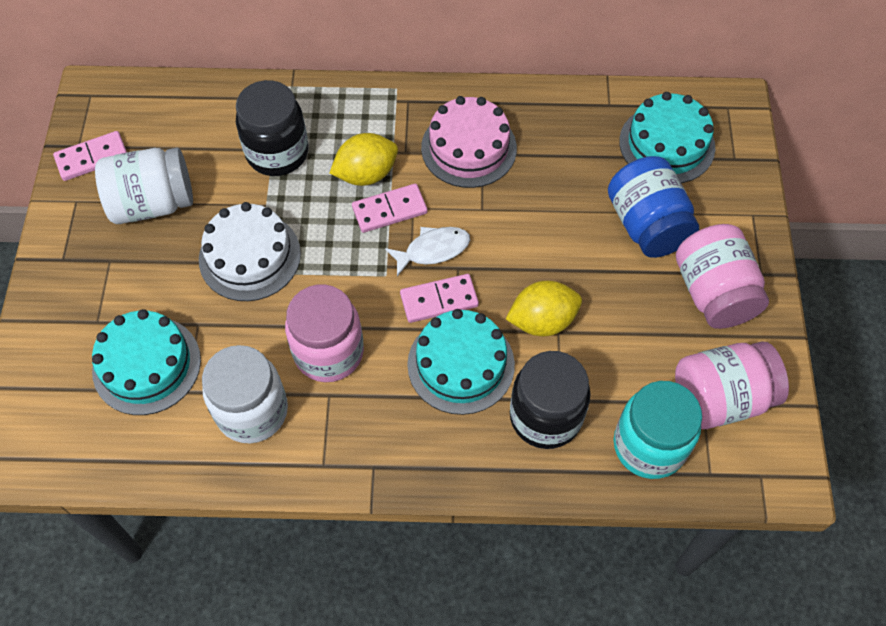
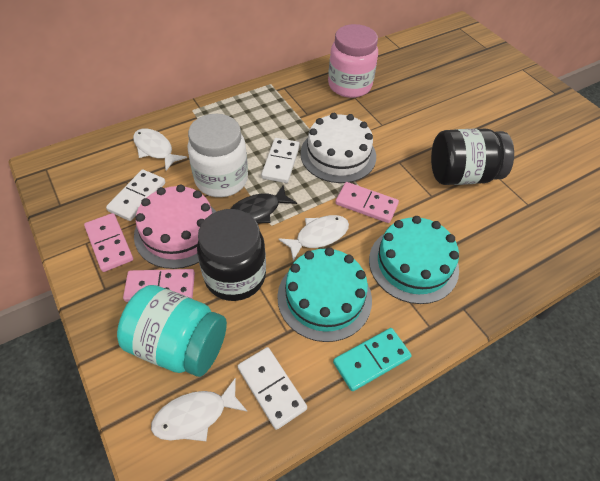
black fish: none = 0 -> [230,185,297,223] = 1
blue jar: [608,156,699,258] = 1 -> none = 0
pink jar: [285,284,364,382] [675,341,789,429] [676,224,769,329] = 3 -> [328,24,378,98] = 1
turquoise cake: [92,309,201,415] [407,309,515,415] [619,92,715,183] = 3 -> [277,247,372,342] [369,216,459,304] = 2
turquoise domino: none = 0 -> [333,328,412,391] = 1
white domino: none = 0 -> [106,169,165,221] [238,347,307,430] [261,138,300,183] = 3
white fish: [385,227,470,276] = 1 -> [133,128,187,170] [151,377,248,441] [278,215,349,261] = 3
white jar: [95,148,193,224] [202,345,288,443] = 2 -> [188,114,248,197] = 1
yellow lemon: [330,133,398,186] [506,281,582,336] = 2 -> none = 0

